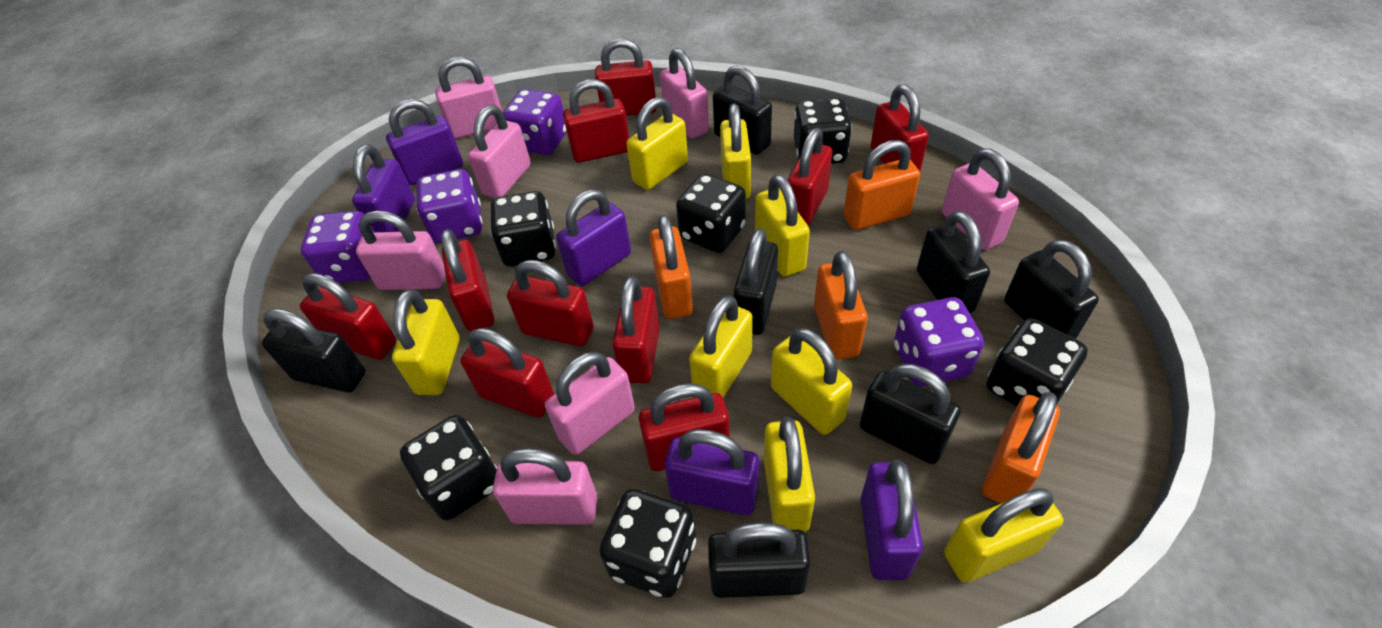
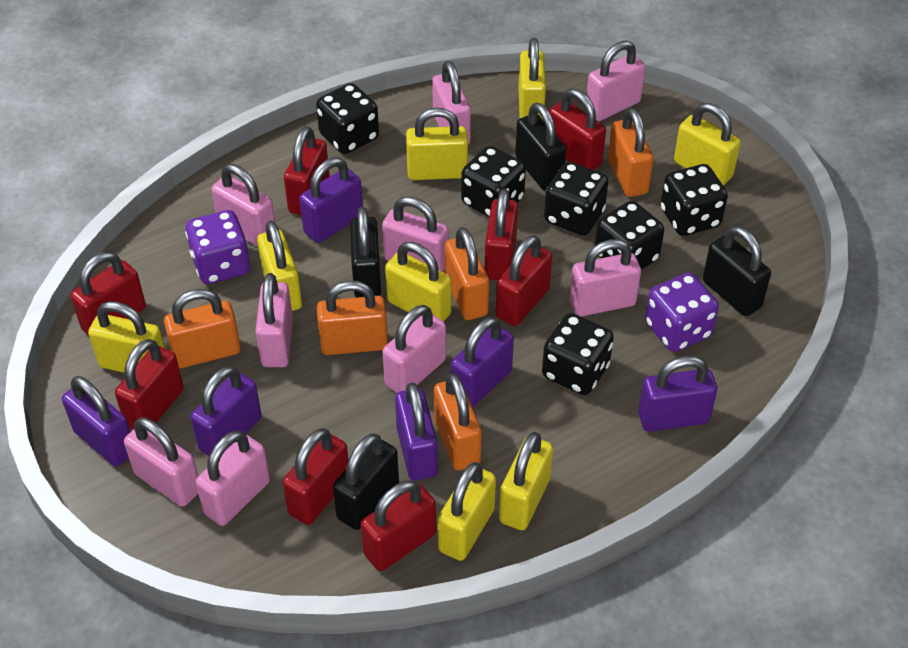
black padlock: [262,308,366,393] [708,522,810,598] [713,65,772,155] [734,228,778,335] [860,364,961,464] [917,211,990,313] [1004,239,1099,339] = 7 -> [333,433,399,530] [350,207,381,298] [515,103,566,191] [703,226,771,316] = 4
orange padlock: [650,214,693,319] [814,251,868,360] [844,140,920,230] [982,392,1060,504] = 4 -> [164,289,241,368] [317,280,388,355] [434,373,482,470] [445,227,489,320] [608,108,654,197] = 5
pink padlock: [356,210,445,290] [435,57,503,139] [468,105,531,198] [493,448,598,525] [545,352,635,455] [660,48,709,138] [942,148,1019,250] = 7 -> [124,417,198,506] [196,430,270,526] [211,164,275,247] [255,273,293,367] [382,196,449,272] [382,305,446,393] [432,61,471,144] [569,239,641,317] [587,41,645,121] = 9
purple dice: [301,211,374,283] [416,169,483,243] [503,89,567,155] [894,297,984,386] = 4 -> [185,210,250,284] [645,273,719,352] = 2
purple padlock: [352,144,415,232] [386,99,463,185] [556,189,631,286] [664,429,759,516] [861,460,923,580] = 5 -> [62,376,130,466] [190,366,262,456] [299,157,363,243] [395,383,438,481] [451,317,514,407] [638,356,717,432] = 6
red padlock: [300,273,396,360] [441,229,495,332] [460,328,554,418] [507,260,594,346] [563,79,629,163] [595,38,657,116] [612,276,660,384] [639,383,730,471] [787,128,832,226] [871,84,929,171] = 10 -> [70,252,146,336] [115,339,184,430] [282,428,348,525] [284,126,330,215] [361,480,436,571] [485,189,518,280] [496,235,552,326] [549,89,606,170] = 8

